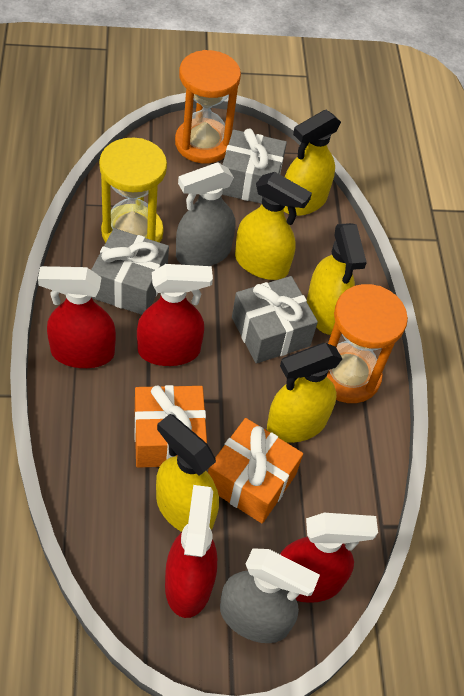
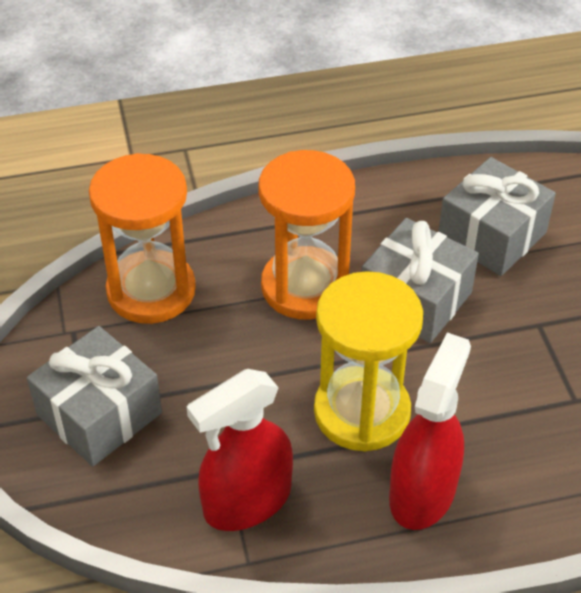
grey spray bottle: [176,162,235,266] [220,548,320,643] = 2 -> none = 0
orange gift: [134,385,207,468] [208,418,303,524] = 2 -> none = 0
red spray bottle: [38,266,116,368] [137,264,213,366] [165,485,217,618] [280,513,378,603] = 4 -> [187,369,293,531] [389,332,471,530] = 2
yellow spray bottle: [156,414,219,532] [235,172,312,280] [267,343,342,443] [284,110,341,216] [307,223,367,335] = 5 -> none = 0

